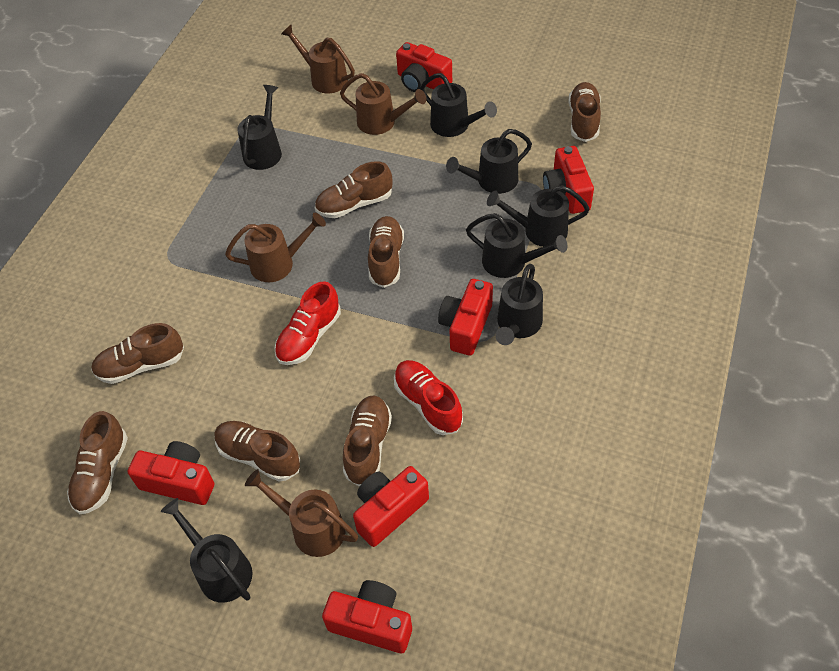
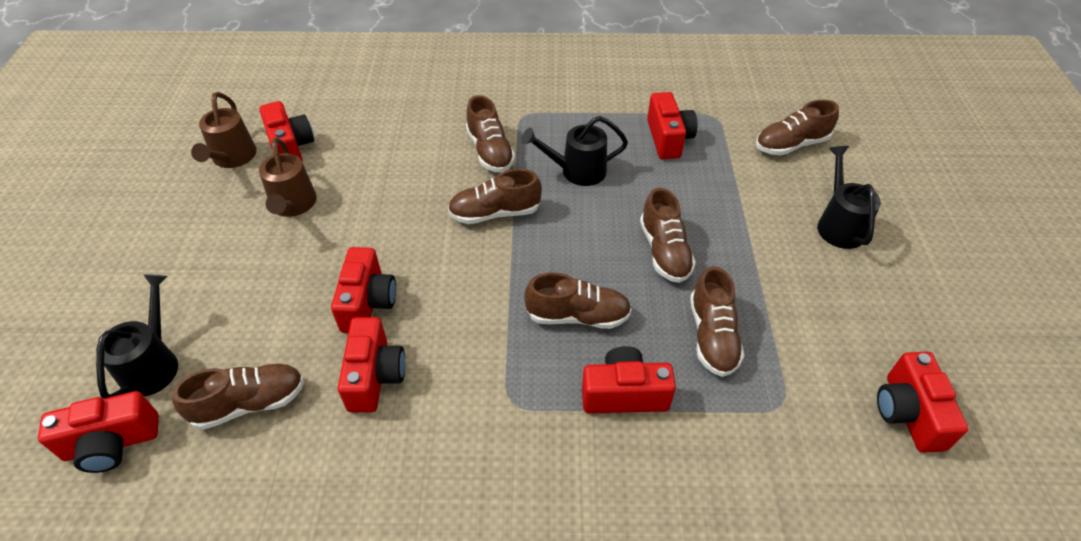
black watering can: [161,498,253,603] [238,85,282,170] [420,73,497,137] [446,129,532,194] [466,213,567,278] [487,185,590,247] [496,264,543,345] = 7 -> [96,274,178,399] [521,116,628,186] [817,146,881,249] = 3
brown watering can: [225,213,326,282] [245,469,358,557] [281,24,355,93] [340,73,426,135] = 4 -> [191,92,257,168] [259,137,317,217] = 2
red camera: [128,441,214,505] [322,580,412,653] [353,466,429,547] [396,42,452,92] [438,279,493,355] [543,146,594,214] = 6 -> [38,391,159,473] [259,101,314,163] [331,247,396,333] [338,317,405,413] [582,346,676,414] [647,92,698,159] [877,352,969,453] = 7
red shoe: [274,281,341,365] [394,360,463,435] = 2 -> none = 0

